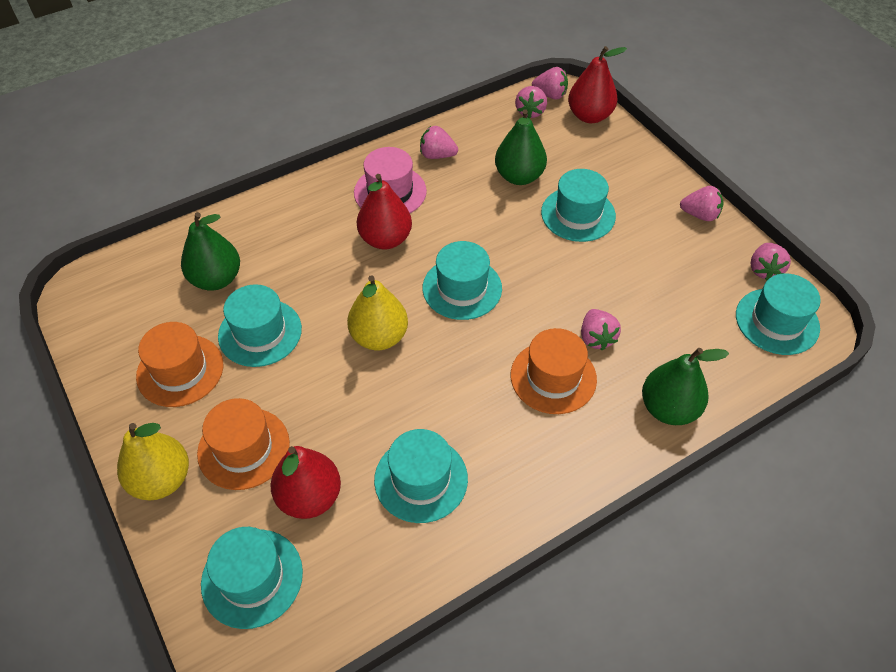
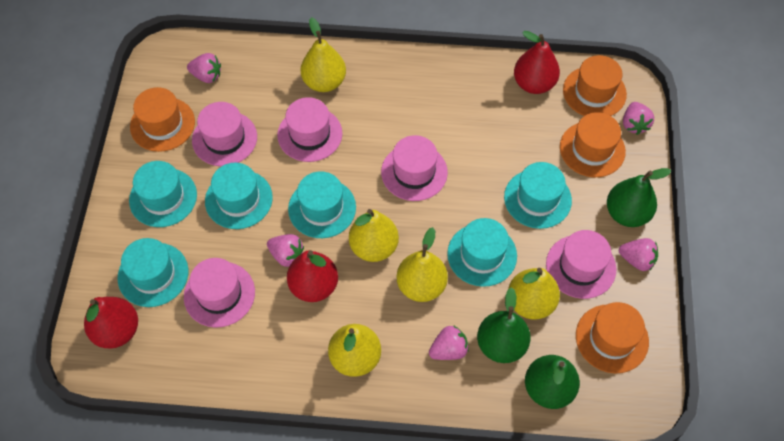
orange hat: [136,322,223,407] [197,398,290,490] [511,328,597,414] = 3 -> [130,87,195,152] [560,112,626,177] [563,55,627,116] [576,302,649,373] = 4
pink hat: [354,147,427,213] = 1 -> [184,258,255,328] [192,102,257,166] [277,97,343,162] [381,135,448,201] [546,230,616,299] = 5
pink strawberry: [420,126,458,159] [515,86,547,118] [532,67,568,100] [581,309,621,350] [680,186,723,221] [750,243,791,281] = 6 -> [187,53,221,83] [267,234,304,267] [429,325,469,360] [619,238,658,271] [623,102,654,135] = 5
yellow pear: [117,423,189,501] [347,275,408,350] = 2 -> [301,17,346,92] [328,324,381,377] [349,209,399,262] [397,227,448,302] [508,268,560,319] = 5

